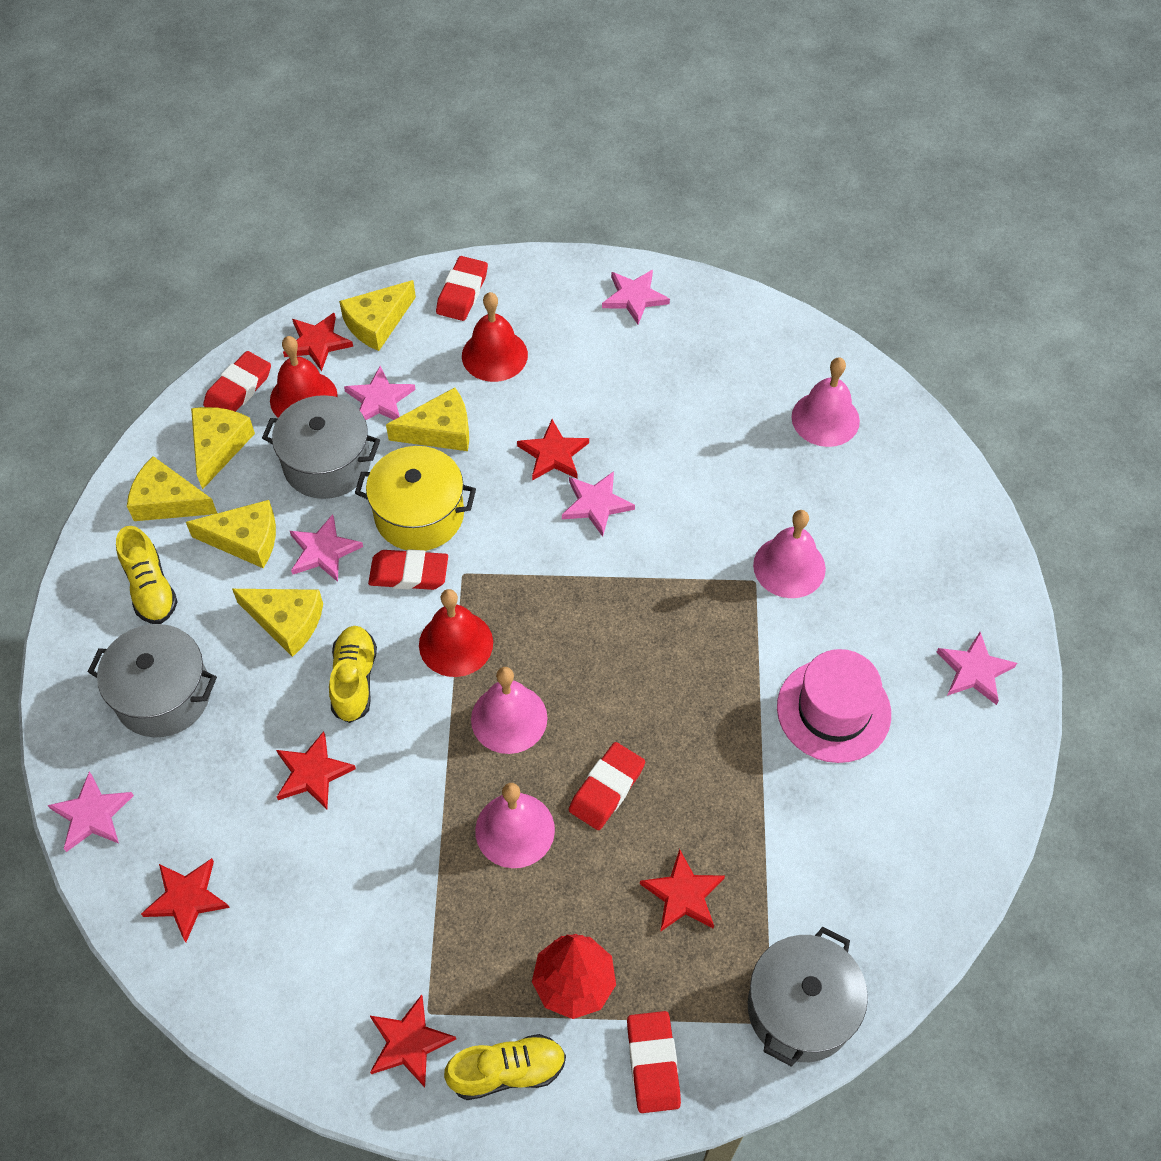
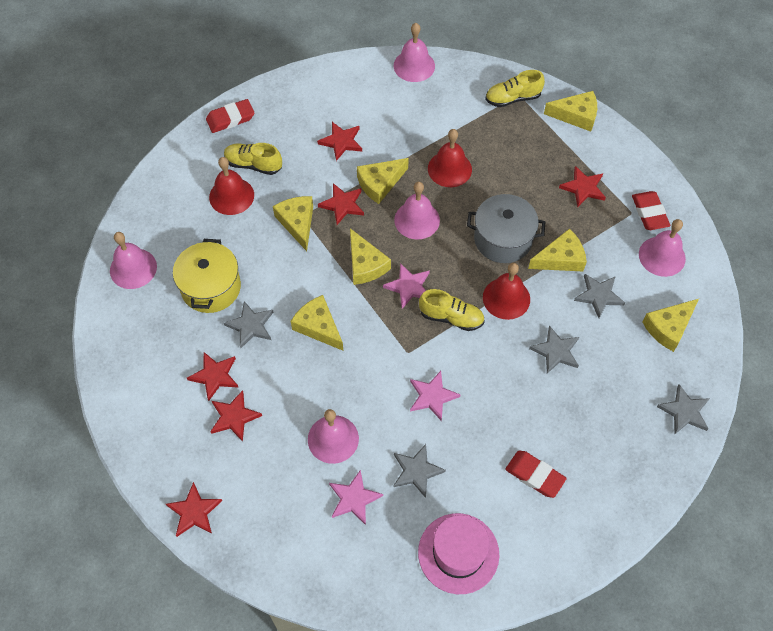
grey pot: [88,624,217,737] [262,395,380,499] [748,927,868,1067] = 3 -> [467,194,546,263] = 1
grey star: none = 0 -> [224,301,273,348] [393,444,446,498] [529,325,579,374] [574,274,625,318] [657,384,710,434] = 5
pink bell: [471,667,547,754] [475,783,555,868] [753,510,826,598] [791,357,860,447] = 4 -> [110,232,157,289] [308,409,359,464] [394,23,435,82] [394,182,440,239] [639,219,686,277] = 5
pink star: [47,771,134,852] [290,514,363,582] [344,366,416,420] [562,471,635,537] [602,270,670,325] [937,632,1017,705] = 6 -> [329,470,383,525] [383,263,430,308] [410,371,461,421] = 3
red eraser: [203,351,271,412] [368,549,448,590] [436,256,488,321] [569,742,645,830] [627,1011,681,1113] = 5 -> [206,99,255,133] [505,451,567,498] [632,191,670,230] = 3
red tree: [532,934,616,1019] = 1 -> none = 0
yellow cheese: [127,456,217,521] [186,500,276,568] [191,407,255,490] [232,589,323,657] [339,280,416,351] [386,388,469,451] = 6 -> [273,196,313,251] [291,295,343,351] [350,228,391,285] [357,158,409,204] [528,228,587,271] [544,91,597,132] [642,299,699,352] = 7

